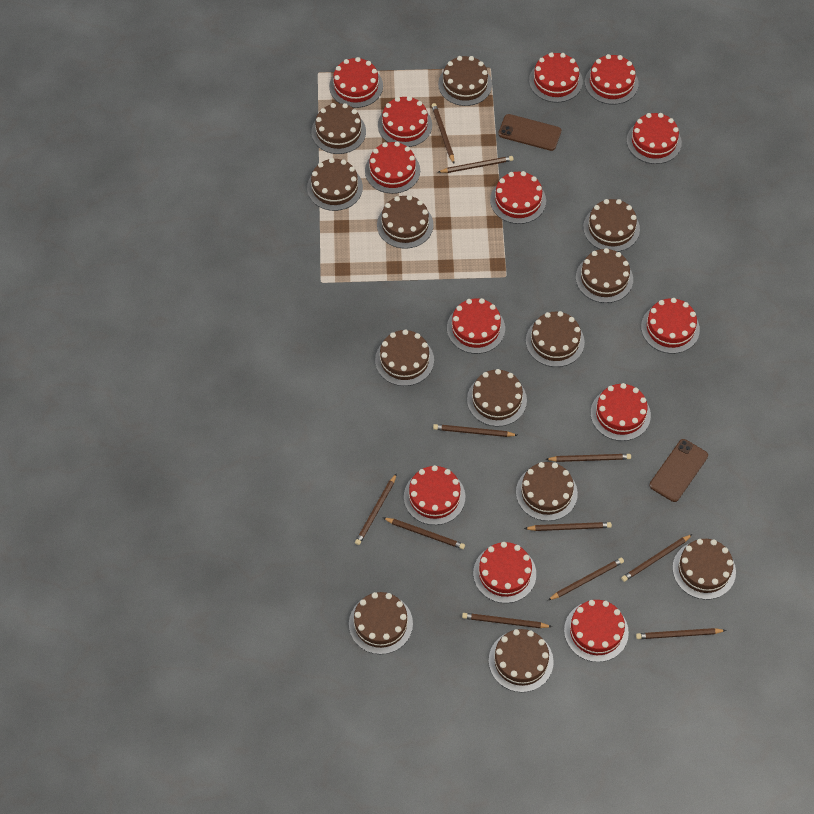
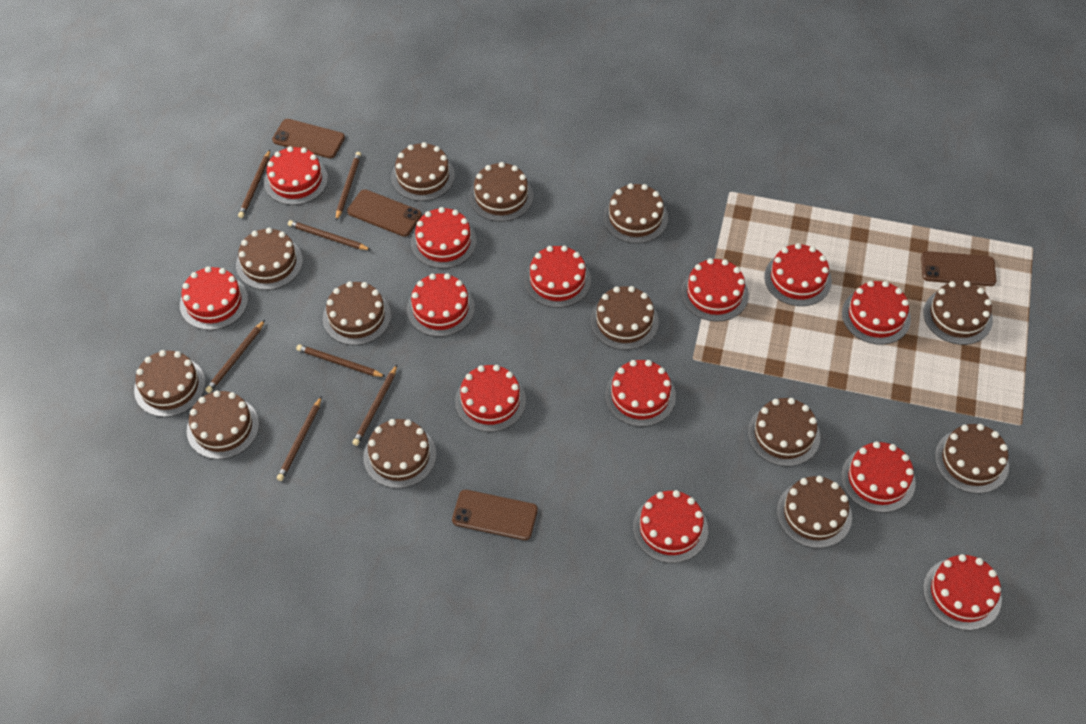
brown pencil: [355,473,397,545] [383,518,465,549] [432,103,454,164] [433,424,517,437] [438,156,513,173] [462,613,552,628] [524,522,612,531] [545,454,631,462] [548,557,624,600] [621,534,693,582] [636,628,726,639] = 11 -> [205,320,265,393] [238,150,270,218] [277,396,322,481] [288,220,371,250] [296,344,386,377] [336,152,361,221] [352,365,397,446] = 7
brown phone: [498,114,561,151] [649,439,708,502] = 2 -> [272,119,345,158] [347,189,422,237] [452,490,538,540] [921,251,997,286] = 4

